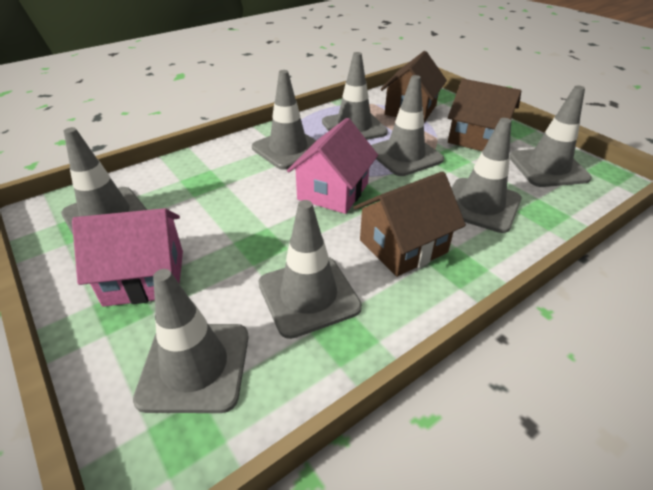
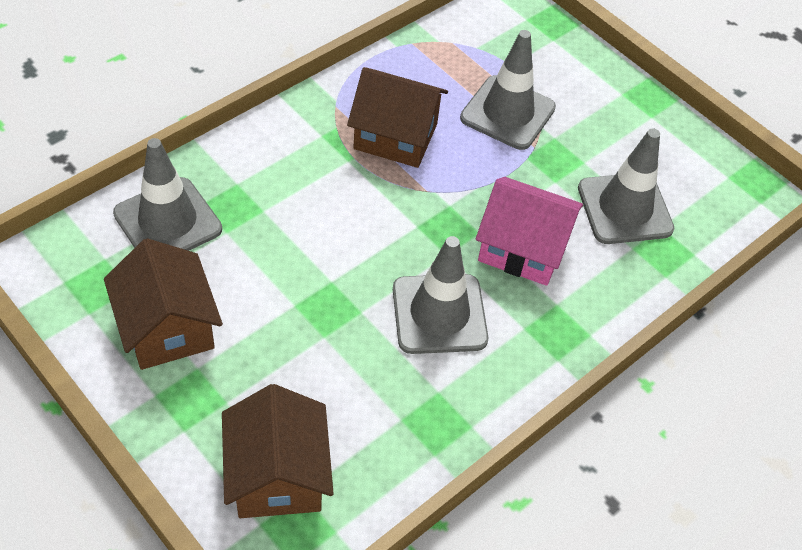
grey traffic cone: [61,127,147,234] [133,269,249,413] [252,70,316,170] [258,200,362,339] [322,52,388,140] [371,75,444,176] [452,118,522,233] [510,86,592,187] = 8 -> [113,138,222,251] [393,236,488,354] [460,30,556,150] [578,129,674,244] = 4
pink house: [72,208,183,307] [287,118,378,214] = 2 -> [476,177,583,286] = 1

